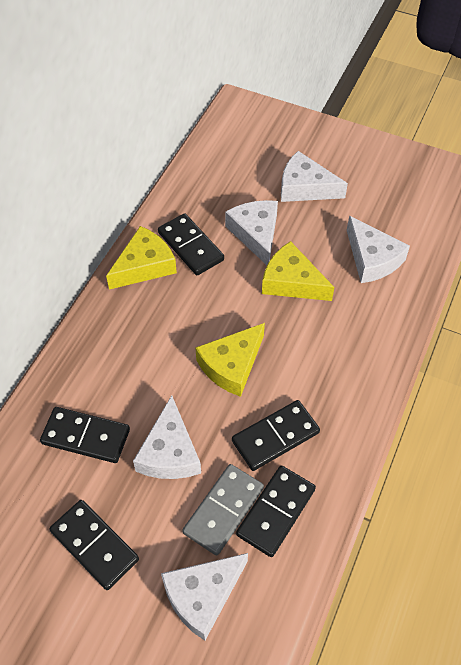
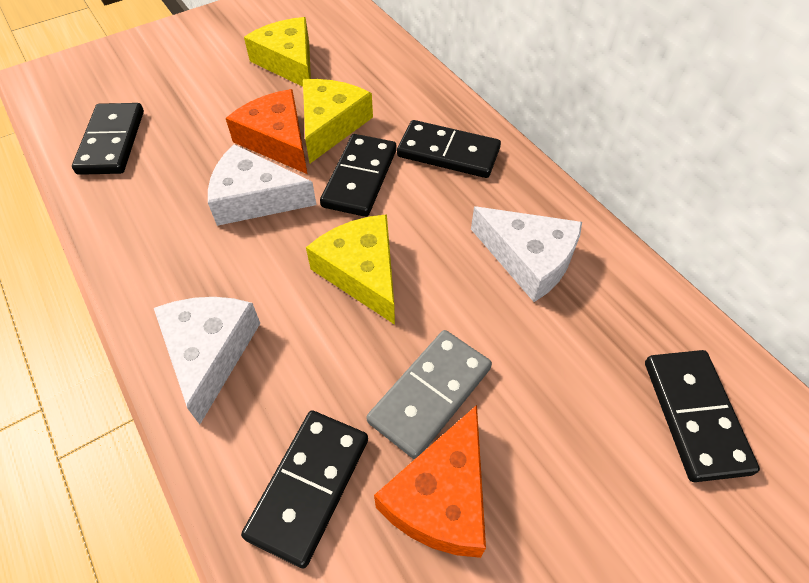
orange cheese: none = 0 -> [226,89,307,174] [374,405,486,558] = 2
white cheese: [133,395,201,479] [161,553,248,641] [225,200,278,265] [281,151,348,202] [347,216,410,283] = 5 -> [154,297,260,424] [208,144,317,226] [471,207,582,302] = 3

